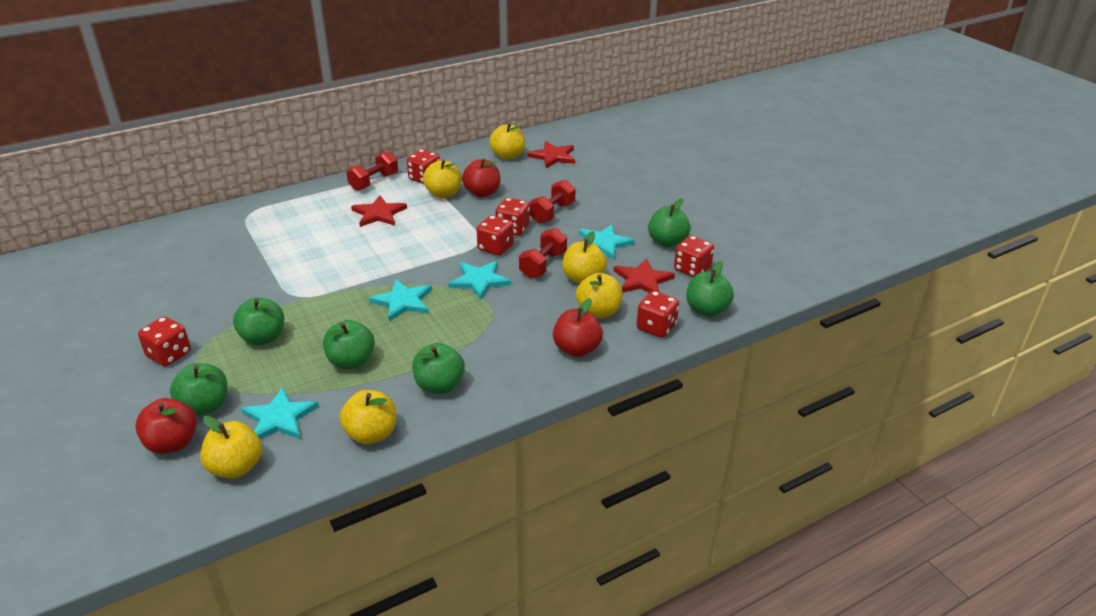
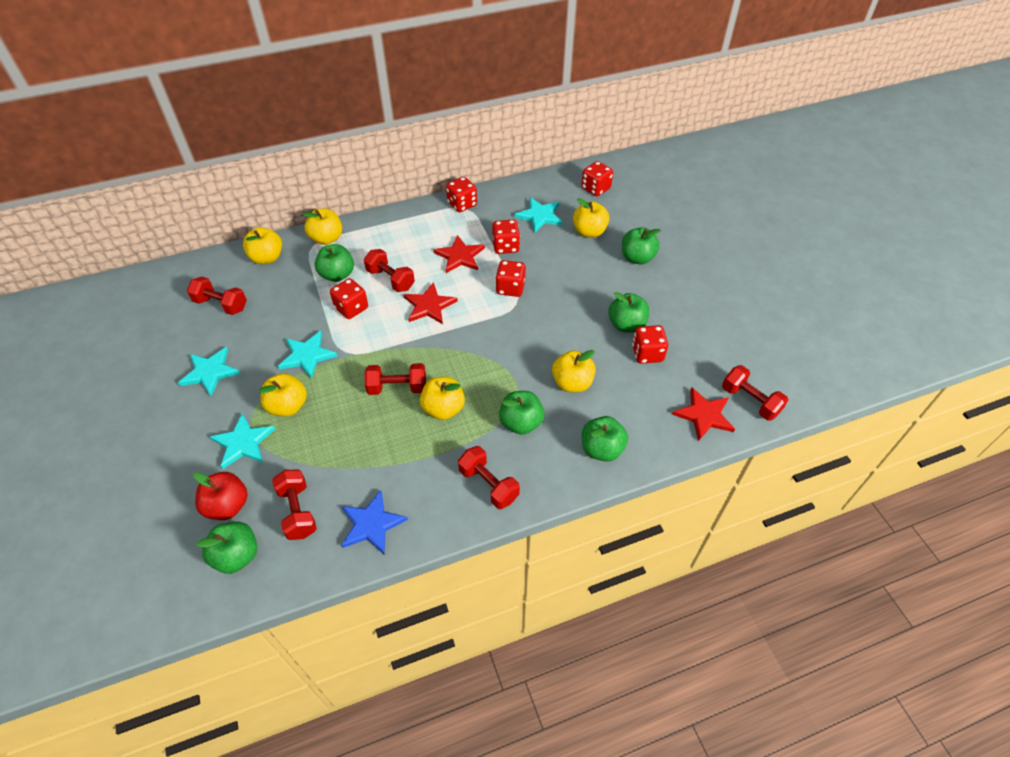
blue star: none = 0 -> [341,490,408,554] = 1
red apple: [135,398,197,454] [462,158,501,197] [553,298,603,357] = 3 -> [193,472,248,520] = 1
red dumbbell: [346,151,398,191] [519,228,567,278] [529,180,576,224] = 3 -> [187,277,247,315] [272,469,317,540] [364,249,415,292] [364,363,426,395] [458,446,520,509] [722,365,788,421] = 6

